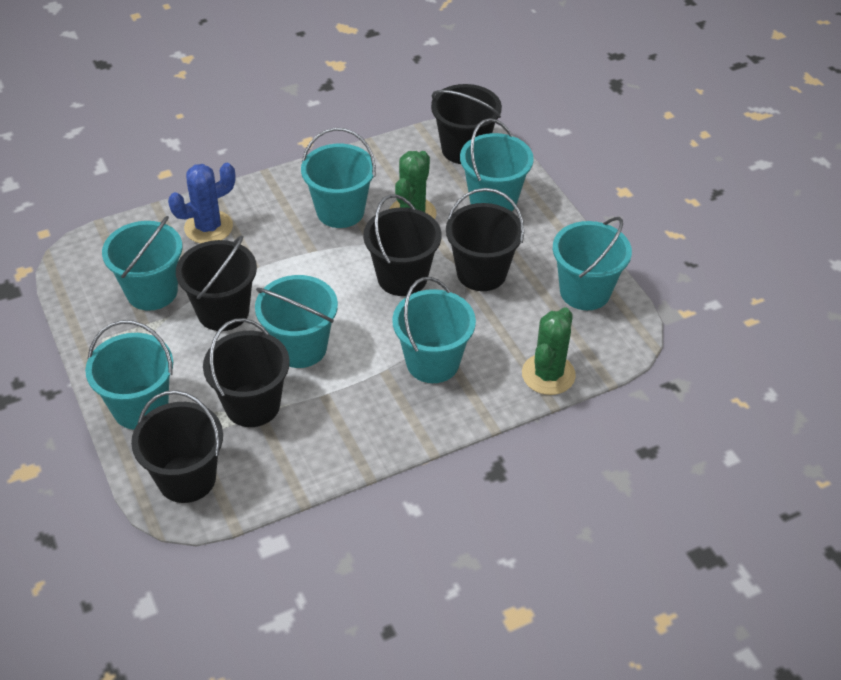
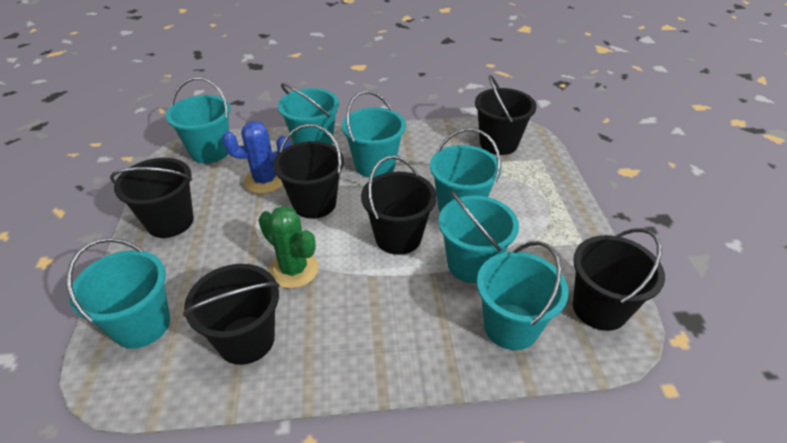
green cactus: [390,151,437,219] [522,307,576,395] = 2 -> [258,206,319,288] = 1

